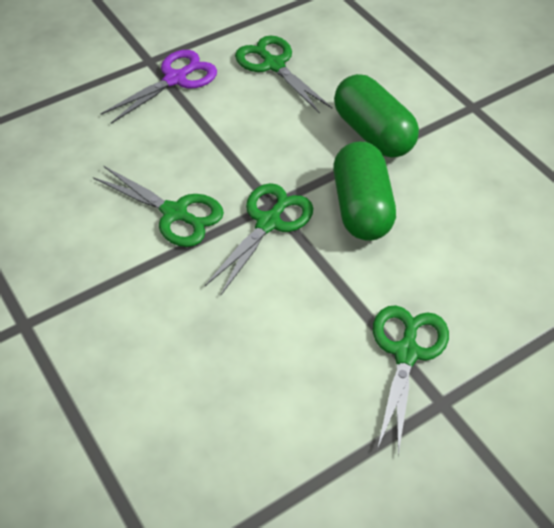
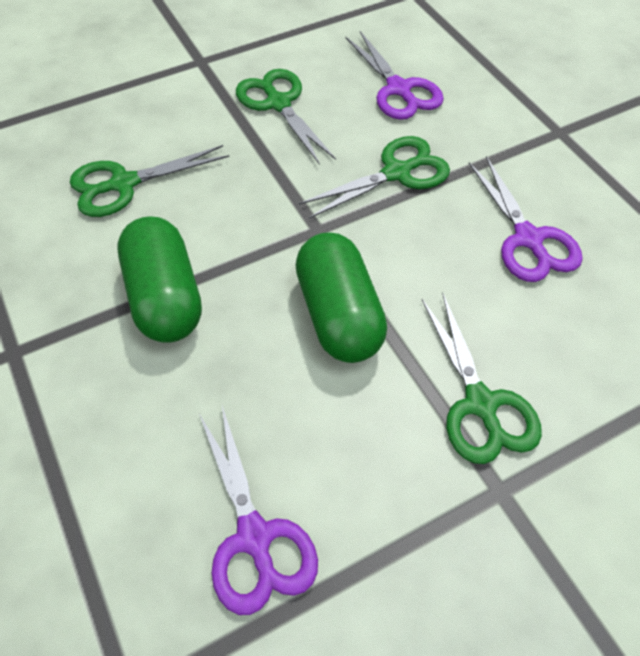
purple scissors: [101,50,217,124] = 1 -> [199,406,318,615] [346,31,444,120] [469,156,583,282] = 3

